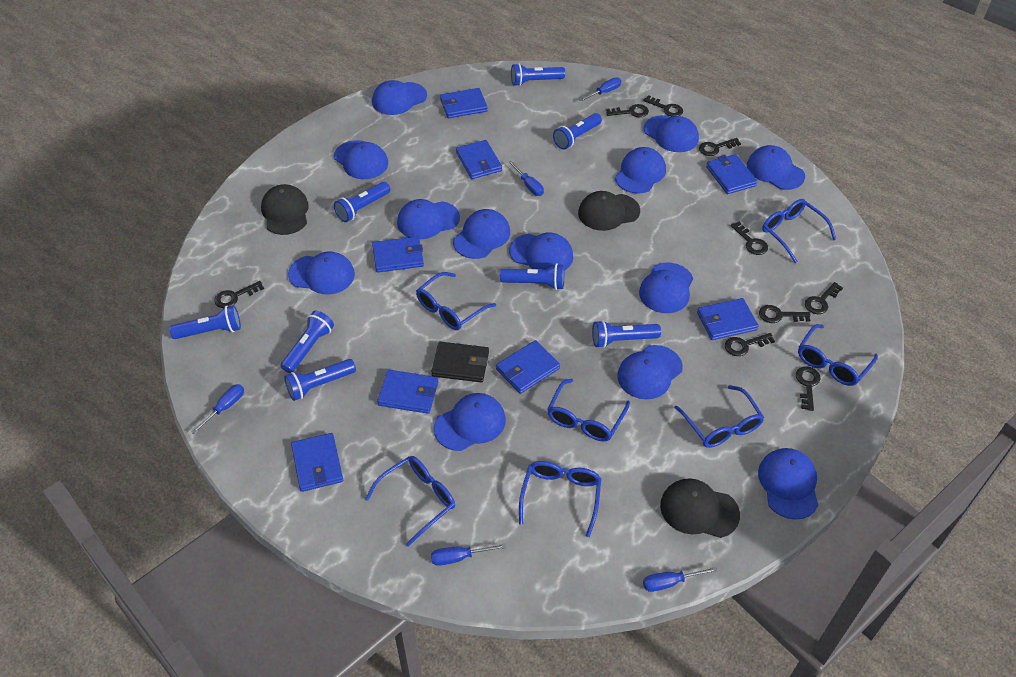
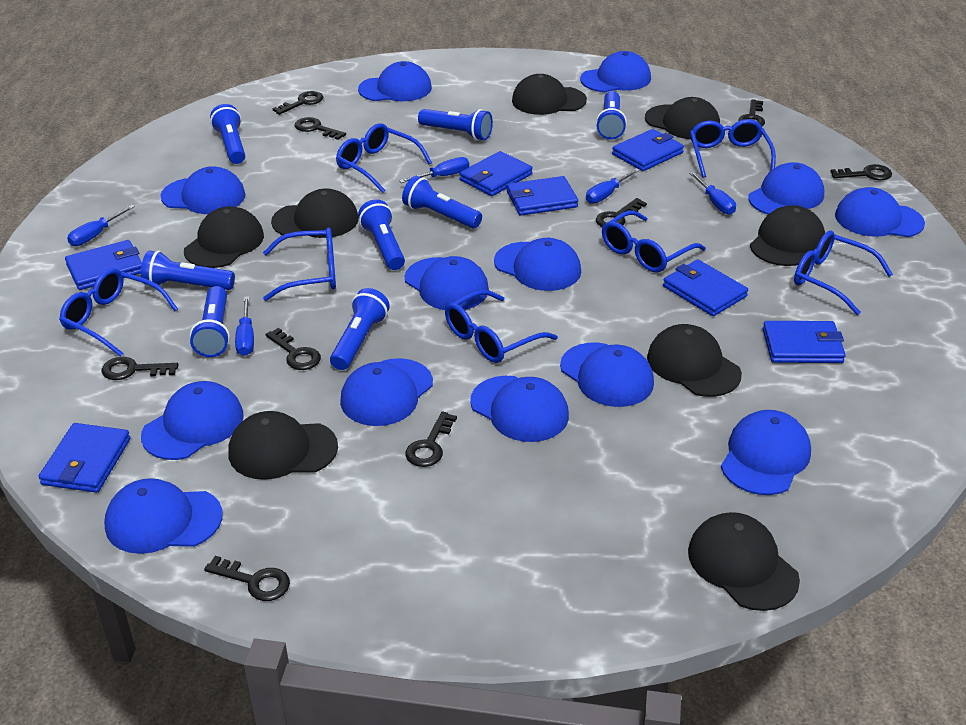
black cap: [261,184,309,235] [578,191,640,231] [660,478,740,538] = 3 -> [184,206,264,268] [229,411,338,480] [271,188,359,238] [512,74,587,115] [645,97,720,139] [647,324,742,397] [688,512,800,611] [750,205,825,266] = 8
black wallet: [431,342,489,382] = 1 -> none = 0
blue wallet: [291,433,343,492] [372,236,424,273] [377,370,438,414] [440,88,488,118] [456,140,502,179] [496,340,560,394] [697,298,758,340] [706,154,758,194] = 8 -> [38,423,130,493] [65,240,142,290] [460,151,533,196] [507,176,578,216] [612,129,684,171] [663,259,748,316] [763,321,846,363] = 7

